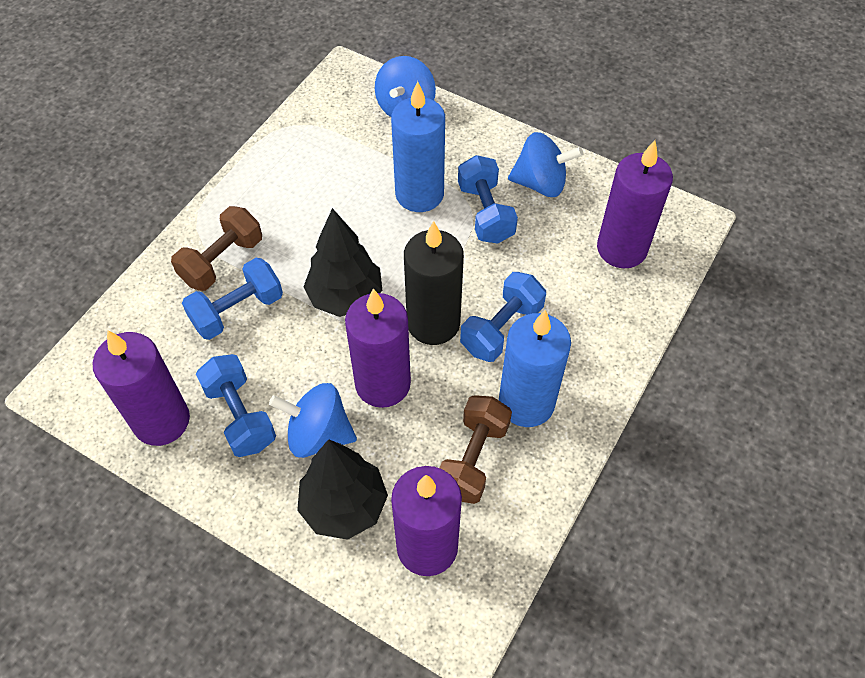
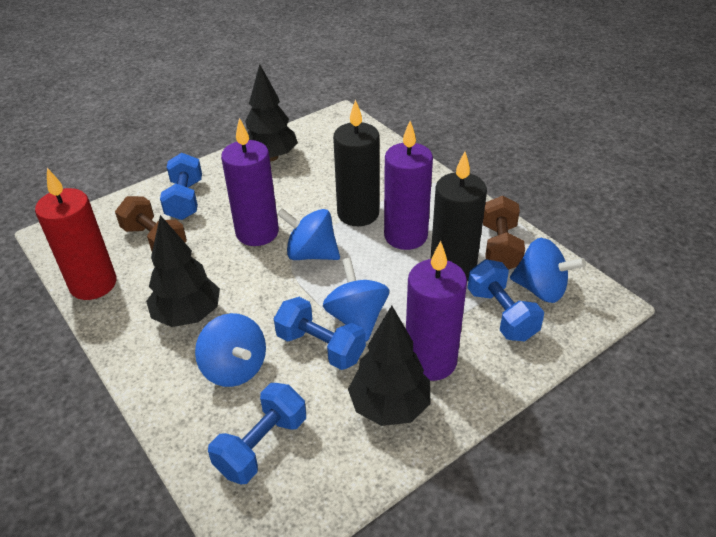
black candle: [404,221,464,345] = 1 -> [333,99,379,226] [431,152,487,281] = 2
black tree: [297,439,388,540] [304,208,382,317] = 2 -> [146,215,220,327] [245,64,298,161] [348,306,431,426] = 3
blue candle: [391,81,445,212] [499,310,571,427] = 2 -> none = 0
blue spinning top: [269,383,357,458] [375,56,436,117] [508,132,583,197] = 3 -> [195,313,266,387] [277,208,340,260] [323,258,389,342] [510,238,586,303] = 4
purple candle: [93,330,190,446] [345,289,411,408] [391,466,462,576] [597,140,673,268] = 4 -> [221,118,279,246] [384,121,433,250] [406,241,467,381] = 3
red candle: none = 0 -> [35,168,116,300] = 1

